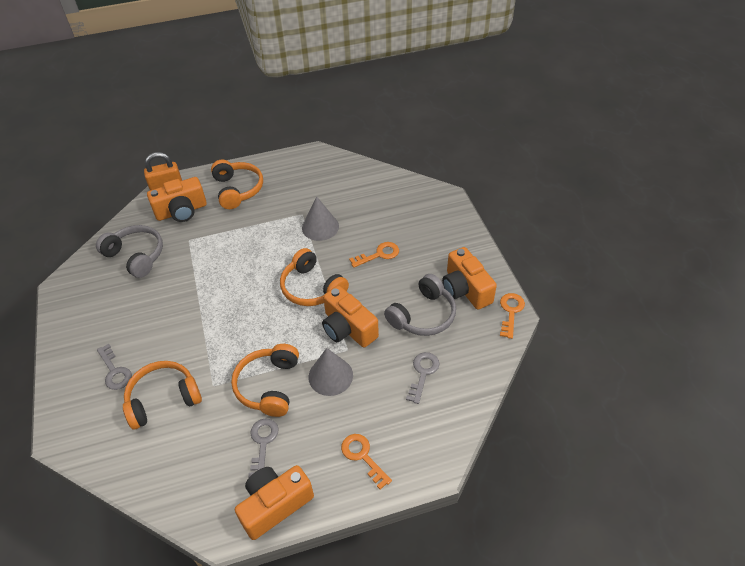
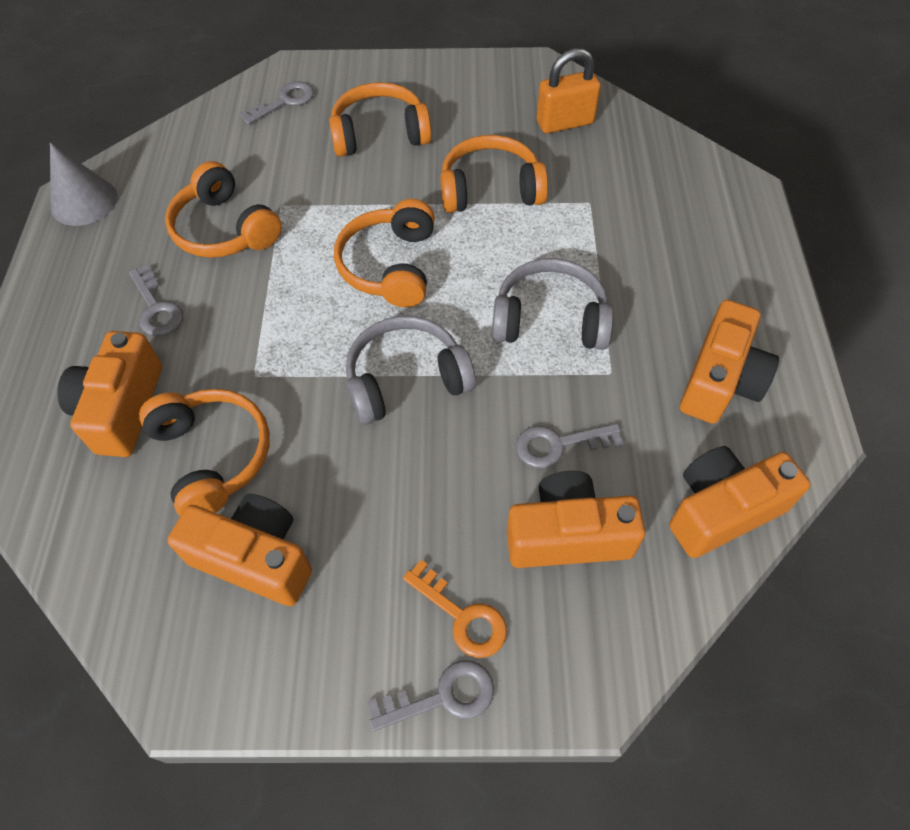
grey cone: [302,196,339,241] [308,348,353,396] = 2 -> [50,142,117,226] = 1
grey key: [97,344,132,390] [248,418,279,477] [406,352,440,404] = 3 -> [129,264,183,336] [239,81,314,125] [367,660,494,732] [516,423,624,468] = 4
orange camera: [147,177,207,222] [235,465,314,540] [322,285,379,348] [442,247,497,309] = 4 -> [57,331,162,457] [167,494,312,606] [507,471,645,568] [669,446,811,558] [680,300,779,424] = 5
orange headphones: [123,361,202,430] [211,160,263,209] [231,344,299,417] [280,248,349,306] = 4 -> [139,389,270,517] [165,161,282,258] [329,82,432,157] [334,199,435,307] [441,135,548,213] = 5
orange key: [341,434,392,490] [349,242,399,268] [500,293,525,339] = 3 -> [403,560,507,658] = 1

